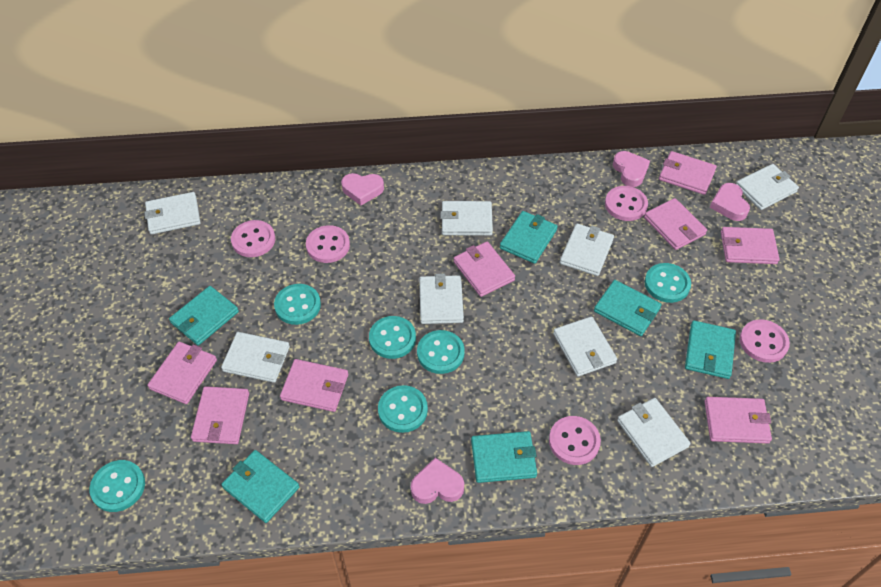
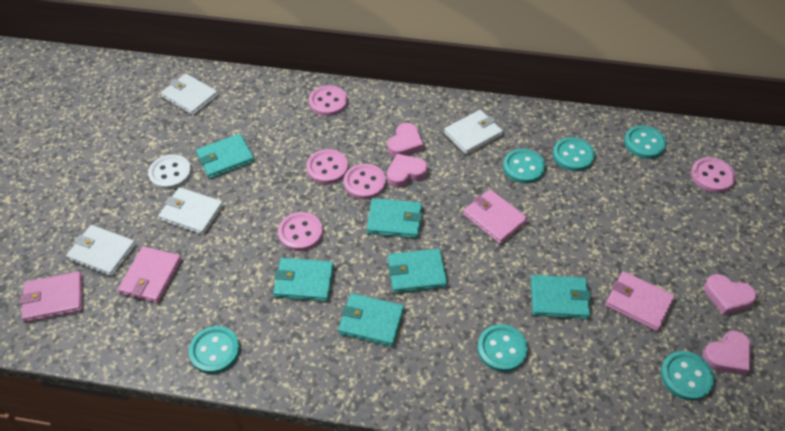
pink wallet: [148,342,217,404] [191,386,249,444] [280,359,348,412] [454,241,515,297] [644,198,707,250] [659,151,717,195] [704,397,772,444] [721,227,780,264] = 8 -> [20,272,82,322] [118,246,182,303] [463,189,528,244] [605,271,675,331] = 4
white button: none = 0 -> [148,154,192,190] = 1
white wallet: [144,192,201,234] [221,332,290,383] [419,273,464,324] [441,201,493,235] [553,317,617,377] [560,223,614,276] [617,398,690,467] [737,164,799,210] = 8 -> [66,225,136,276] [158,187,223,235] [161,74,218,115] [444,110,503,155] = 4

